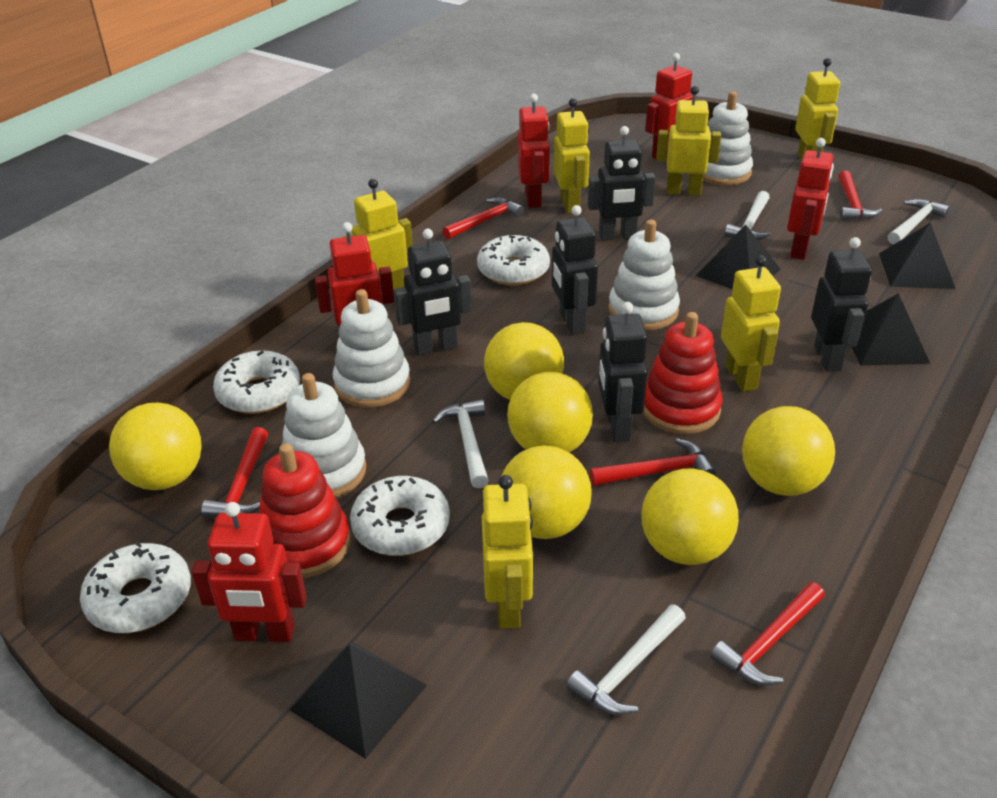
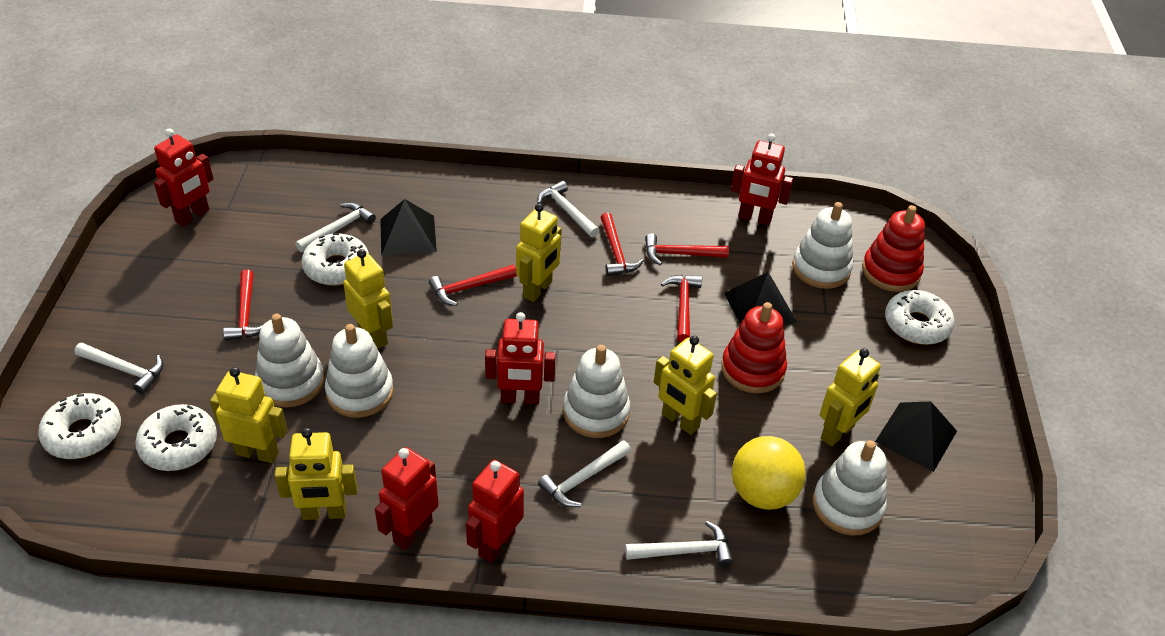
black pyramid: [290,642,427,759] [696,225,780,290] [852,293,930,366] [879,223,956,289] = 4 -> [380,199,437,256] [724,272,797,325] [875,402,957,472] = 3
black robot: [394,229,472,356] [552,205,598,335] [588,126,656,240] [598,302,648,442] [811,237,872,371] = 5 -> none = 0
white hammer: [433,399,489,488] [566,604,686,715] [724,191,771,240] [888,199,950,244] = 4 -> [74,343,164,394] [295,202,376,252] [538,181,600,238] [538,440,631,507] [625,521,734,567] = 5
white stacking toy: [282,373,366,498] [333,289,411,408] [608,220,680,330] [703,91,753,185] = 4 -> [255,314,324,407] [325,324,394,418] [563,345,630,438] [792,202,853,289] [813,440,887,536] = 5
yellow ball: [109,402,202,490] [484,322,564,400] [502,446,592,539] [507,372,593,453] [641,468,739,565] [742,406,835,496] = 6 -> [732,436,805,510] = 1

